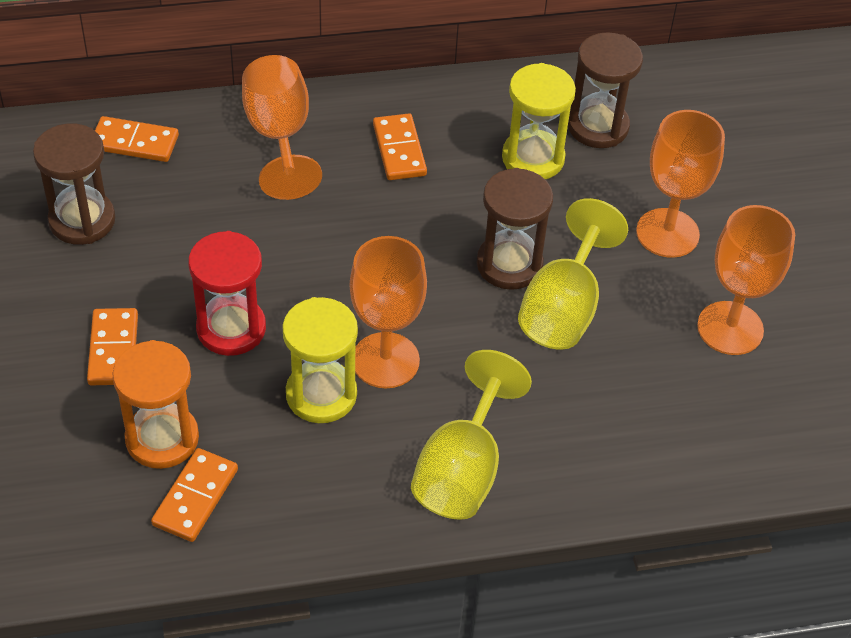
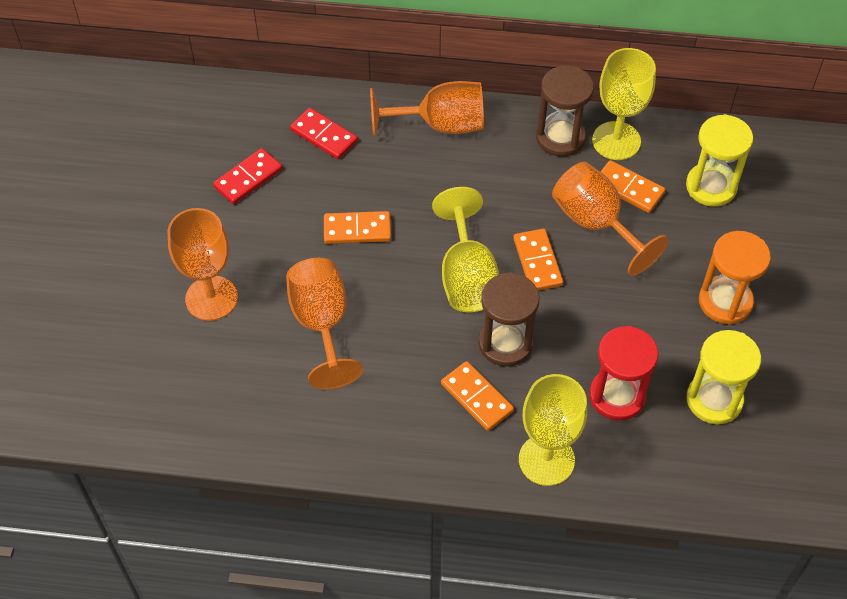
brown hourglass: [33,123,116,245] [477,168,553,290] [568,32,643,148] = 3 -> [478,272,540,367] [536,66,594,157] = 2
red domino: none = 0 -> [213,148,282,204] [290,108,358,160] = 2
yellow goblet: [411,350,532,520] [518,198,628,350] = 2 -> [432,187,499,312] [519,374,587,486] [592,48,656,160] = 3

